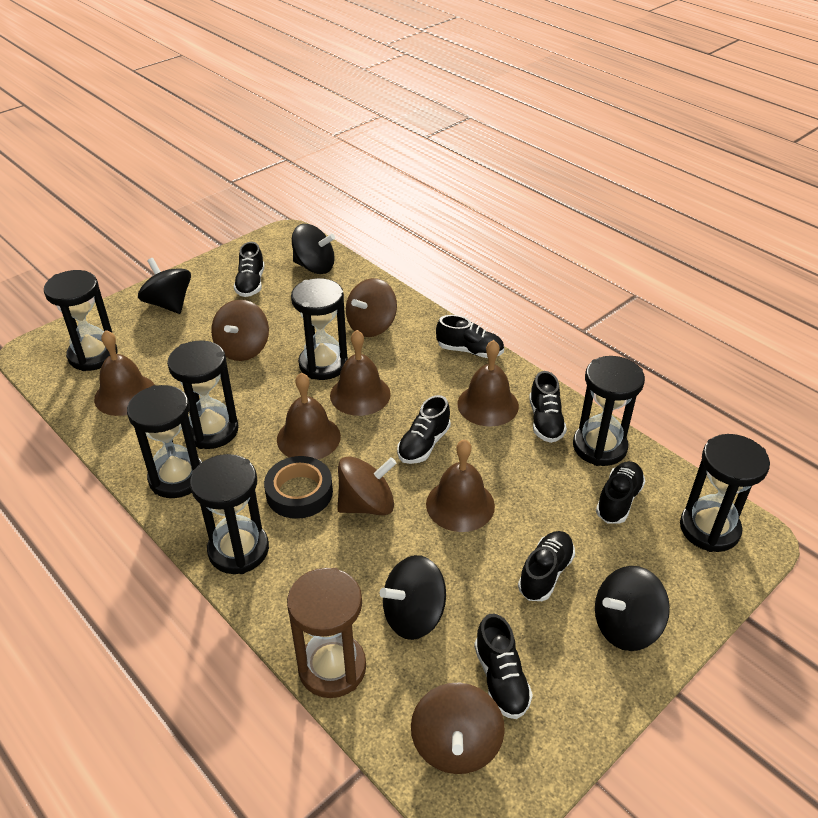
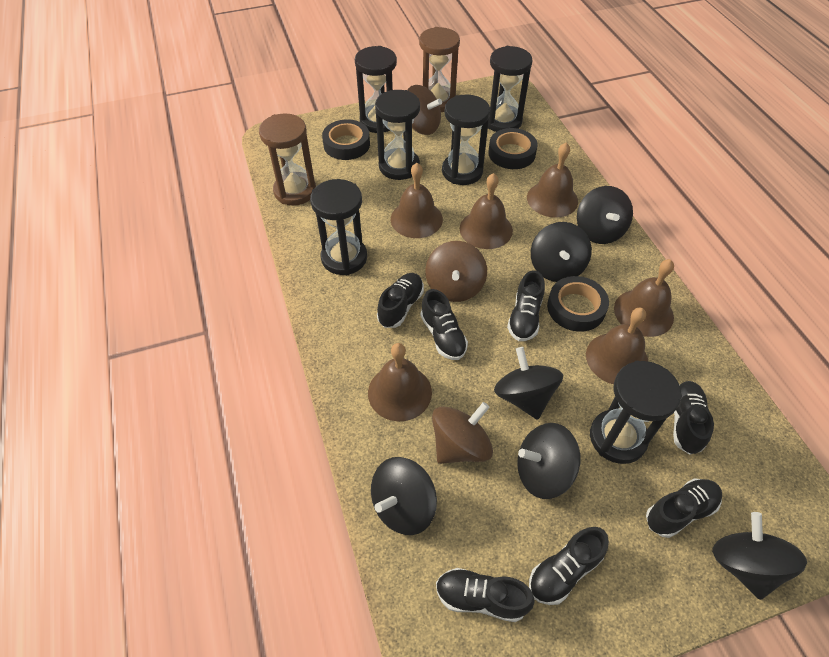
black hourglass: [44,270,118,371] [127,385,202,498] [167,340,239,449] [190,454,269,574] [291,278,348,380] [573,356,645,466] [680,434,770,552] = 7 -> [310,179,367,275] [355,46,397,133] [375,90,420,180] [442,94,490,185] [488,46,533,132] [590,361,682,464] = 6
black spinning top: [138,258,191,314] [292,224,335,274] [380,555,446,640] [595,566,670,651] = 4 -> [371,457,437,535] [494,347,563,420] [517,423,580,499] [531,222,592,282] [577,186,633,244] [712,512,807,600] = 6
black tape: [264,456,333,519] = 1 -> [322,119,370,160] [488,128,538,169] [547,276,609,332] = 3
brown bell: [94,330,155,416] [277,372,341,459] [330,330,391,416] [426,439,495,532] [457,340,519,427] = 5 -> [368,343,432,421] [391,163,443,238] [460,173,513,249] [527,143,578,218] [586,308,648,384] [614,259,674,337] = 6
brown hourglass: [287,568,366,698] = 1 -> [259,113,316,206] [419,27,460,112] = 2
brown spinning top: [211,300,269,361] [337,456,396,516] [346,278,397,337] [411,683,505,774] = 4 -> [407,85,442,135] [425,241,487,302] [432,402,493,464] = 3

